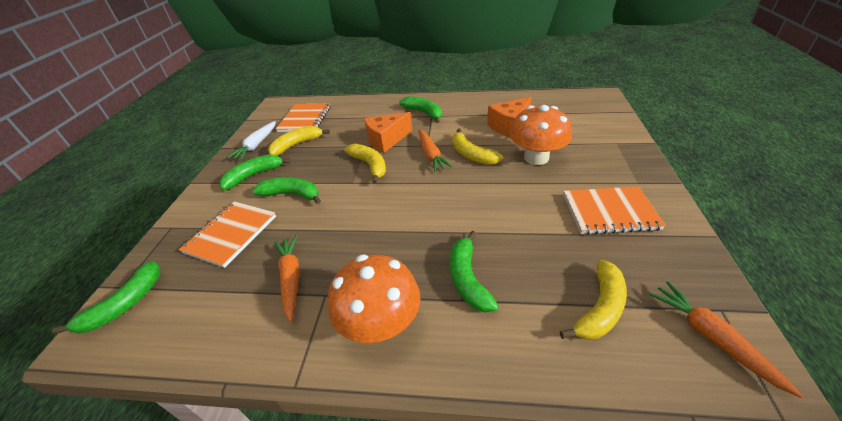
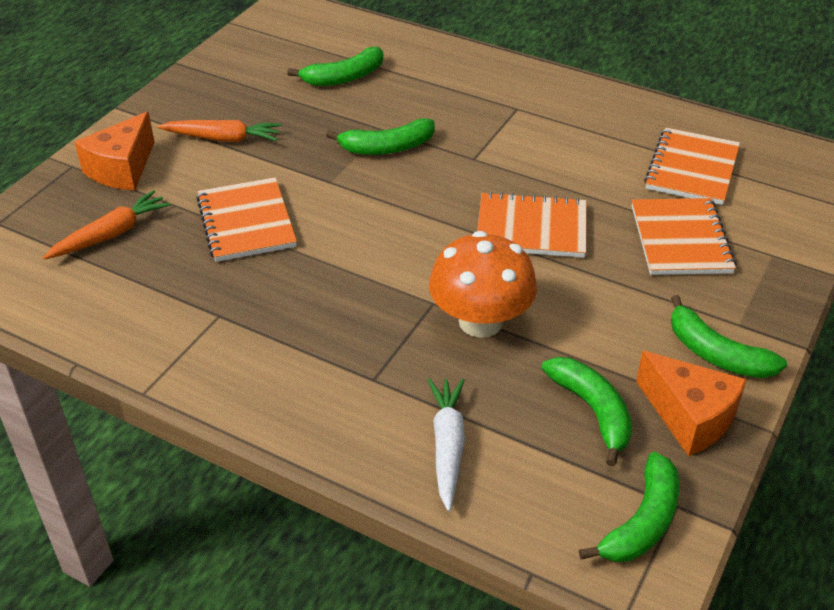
orange carrot: [274,235,300,322] [418,129,452,172] [649,281,803,398] = 3 -> [43,190,171,260] [157,120,281,142] = 2
orange mushroom: [327,254,421,343] [509,105,572,165] = 2 -> [429,231,537,338] = 1
orange notebook: [179,201,276,268] [276,104,331,132] [564,186,666,235] = 3 -> [196,177,297,262] [477,192,587,258] [632,198,736,275] [644,128,740,205] = 4
yellow banana: [268,126,330,156] [344,144,386,184] [452,129,503,165] [560,260,627,340] = 4 -> none = 0

